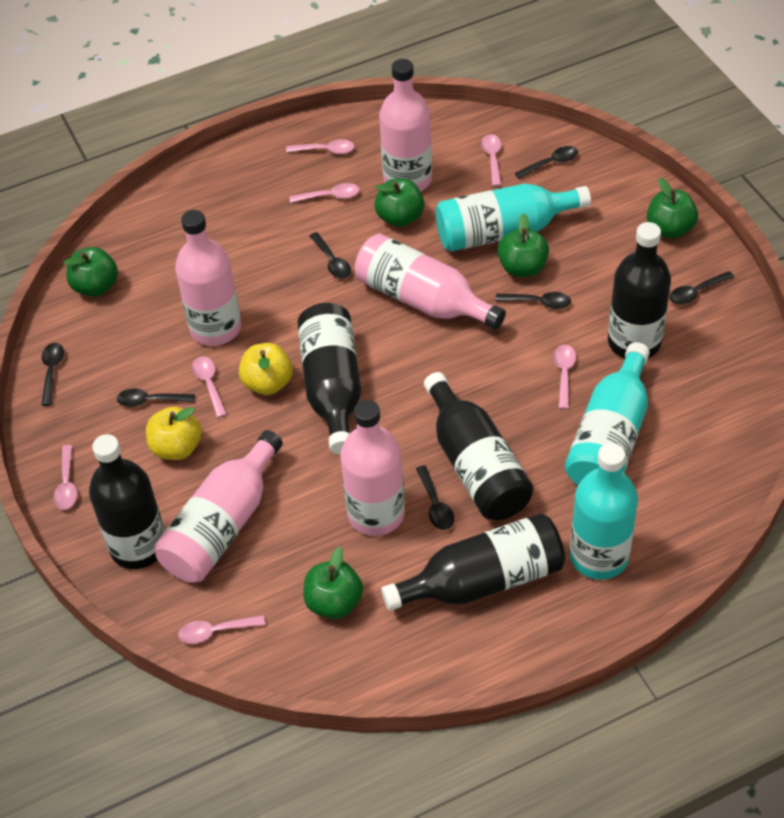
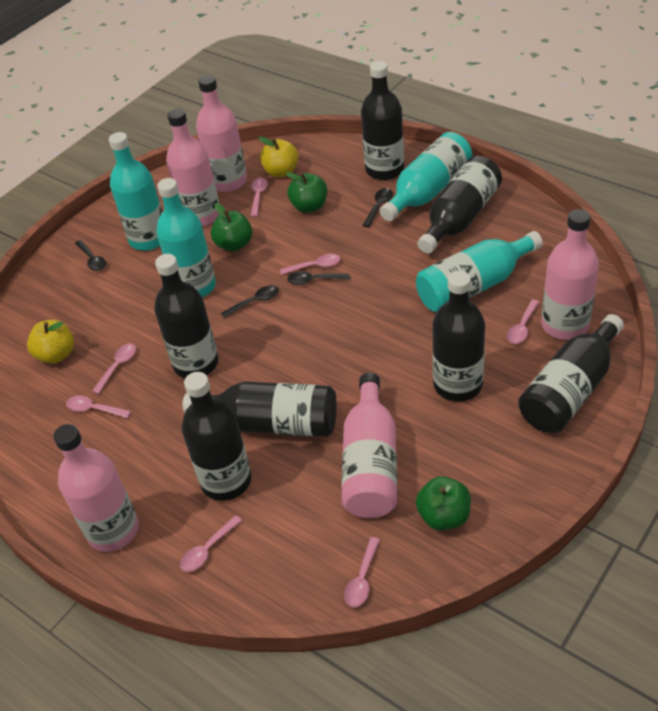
black bottle: [89,434,165,569] [297,303,362,454] [381,513,565,611] [424,372,533,520] [608,222,671,358] = 5 -> [154,254,218,378] [182,372,251,501] [183,382,336,437] [361,61,404,180] [417,156,502,253] [432,271,485,402] [518,314,624,433] = 7
black spoon: [41,343,64,406] [117,388,195,407] [310,232,351,278] [416,465,454,530] [496,292,571,309] [515,146,578,179] [669,271,734,305] = 7 -> [75,240,106,271] [221,285,279,318] [287,271,350,285] [362,188,393,228] = 4
green apple: [64,247,118,297] [303,547,363,619] [374,178,424,227] [497,213,549,277] [647,178,698,239] = 5 -> [211,203,252,252] [286,172,327,213] [416,476,471,530] = 3
turquoise bottle: [436,184,591,252] [565,342,650,485] [570,443,638,580] = 3 -> [109,132,163,251] [156,178,216,298] [380,132,472,221] [416,231,543,313] = 4

